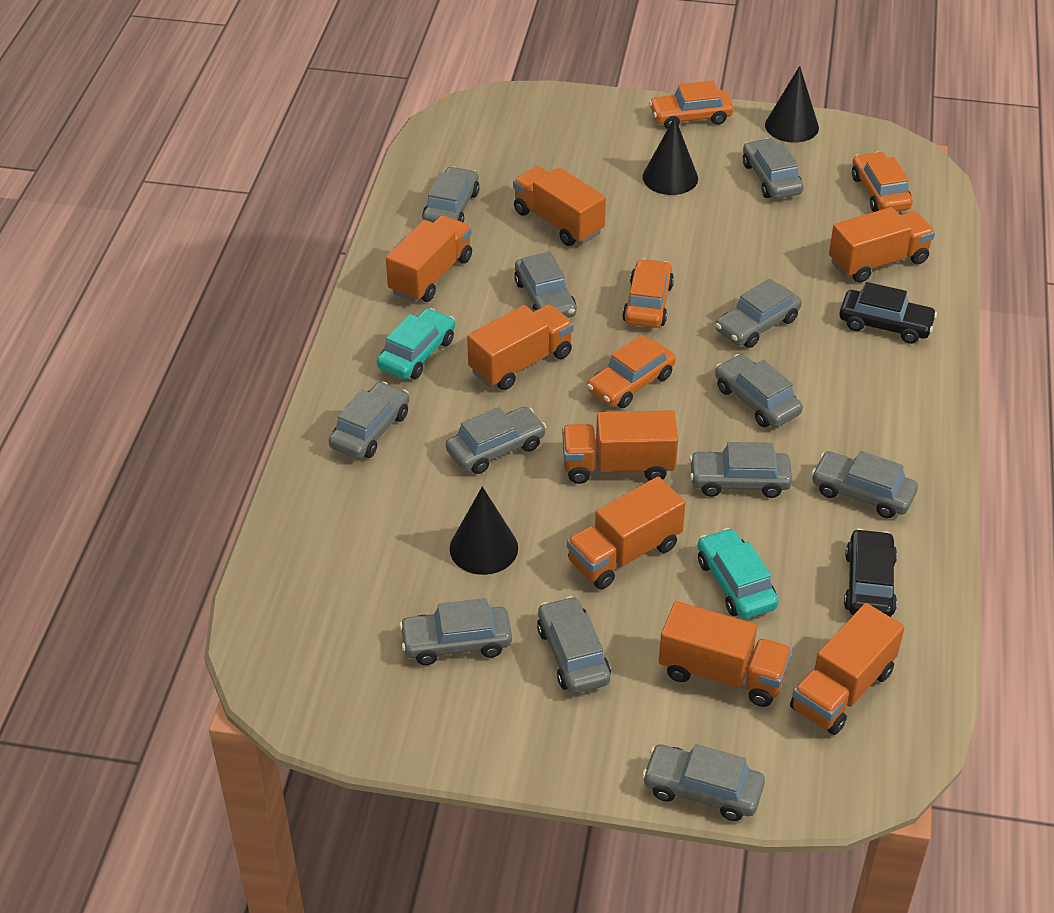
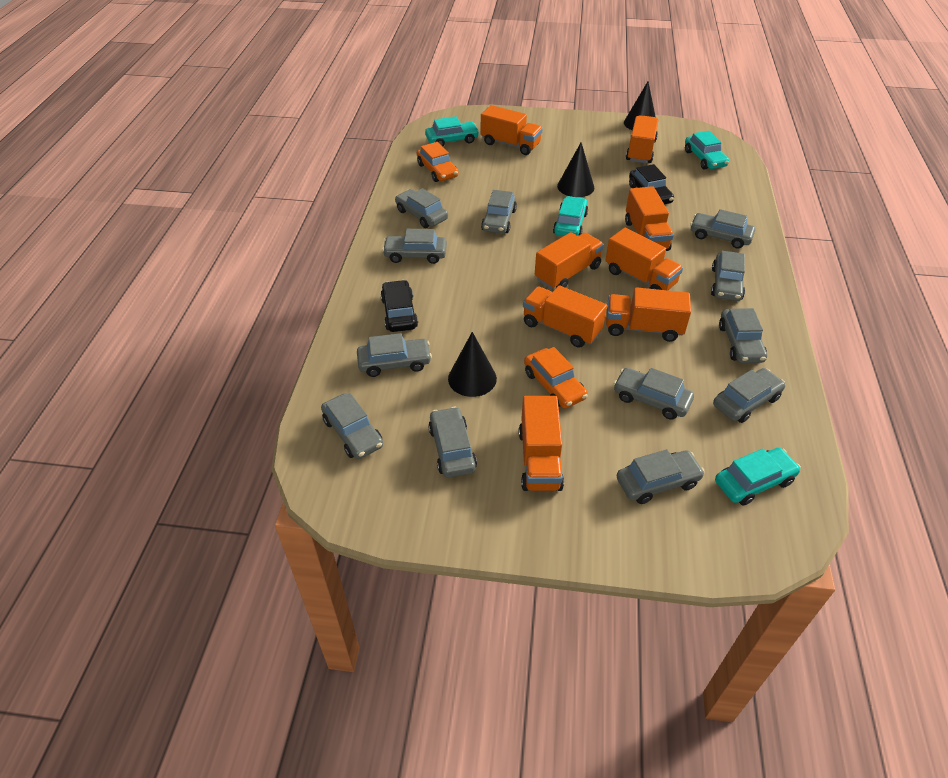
orange car: [587,335,676,408] [622,259,674,328] [649,81,734,129] [852,152,913,212] = 4 -> [417,142,458,182] [524,347,588,408] = 2
turquoise car: [377,308,455,379] [698,528,779,619] = 2 -> [425,116,480,146] [553,196,588,236] [685,131,729,169] [715,448,801,505] = 4

